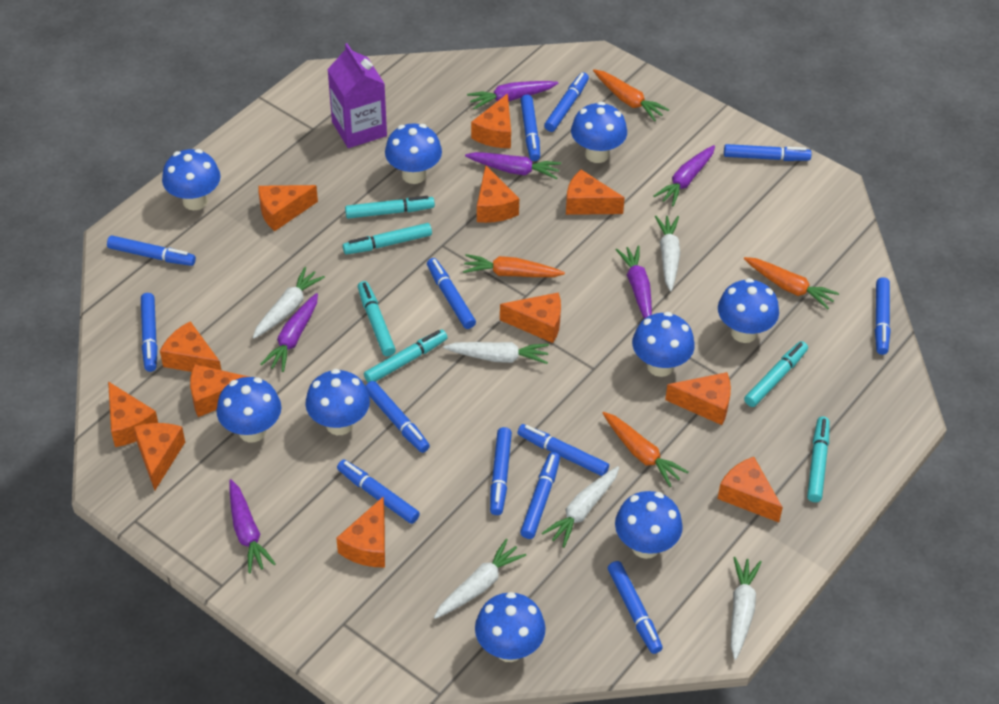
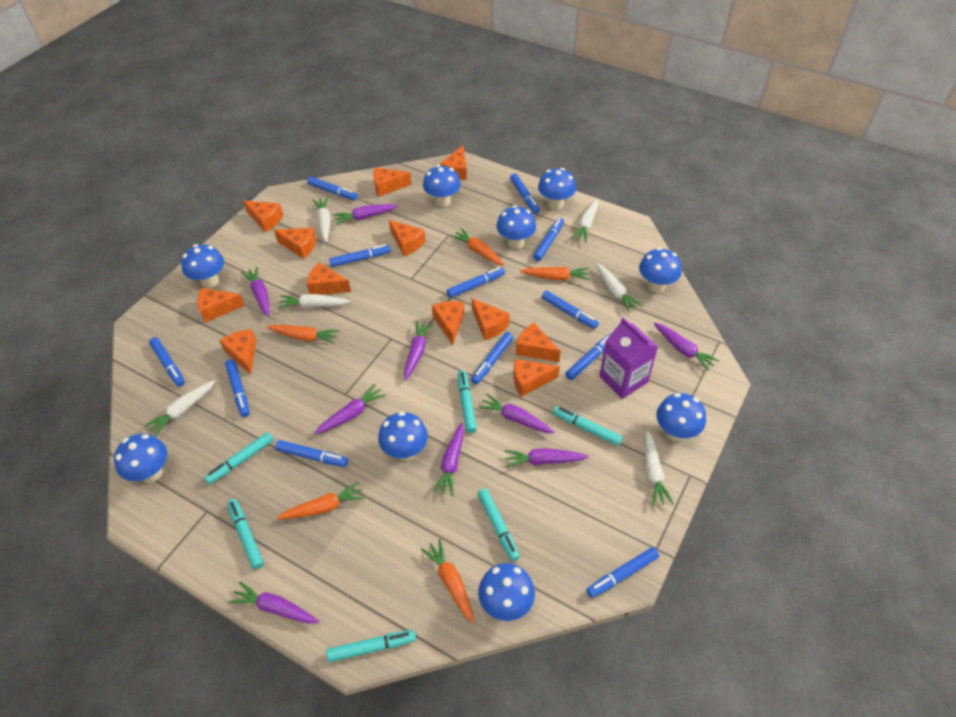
blue marker: [107,235,196,266] [141,293,158,372] [337,459,420,524] [365,381,430,453] [427,258,476,329] [490,427,512,515] [518,424,609,476] [520,95,540,161] [520,452,560,539] [544,72,589,132] [608,561,663,654] [724,144,812,161] [875,277,890,355] = 13 -> [149,337,185,387] [225,359,250,417] [275,440,348,467] [307,177,358,200] [329,244,391,267] [447,267,505,298] [471,332,513,384] [510,174,540,214] [533,218,564,261] [542,290,599,329] [565,334,611,380] [586,547,659,598] = 12
orange carrot: [463,254,565,277] [593,69,669,121] [603,412,689,487] [744,257,839,309] = 4 -> [266,325,339,344] [277,482,364,519] [421,539,474,623] [450,228,504,266] [520,267,590,280] = 5
purple carrot: [229,479,276,573] [260,293,318,372] [465,152,561,179] [467,81,559,109] [615,246,652,319] [653,145,715,206] = 6 -> [229,581,319,624] [241,267,270,317] [314,384,386,435] [333,204,398,225] [404,320,433,380] [433,422,464,496] [478,394,554,433] [504,448,589,468] [654,323,719,371] = 9

